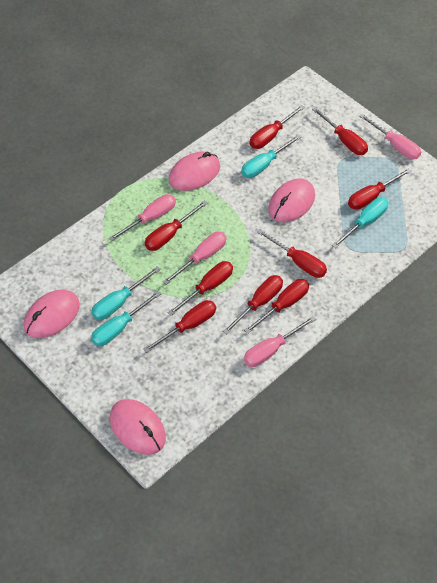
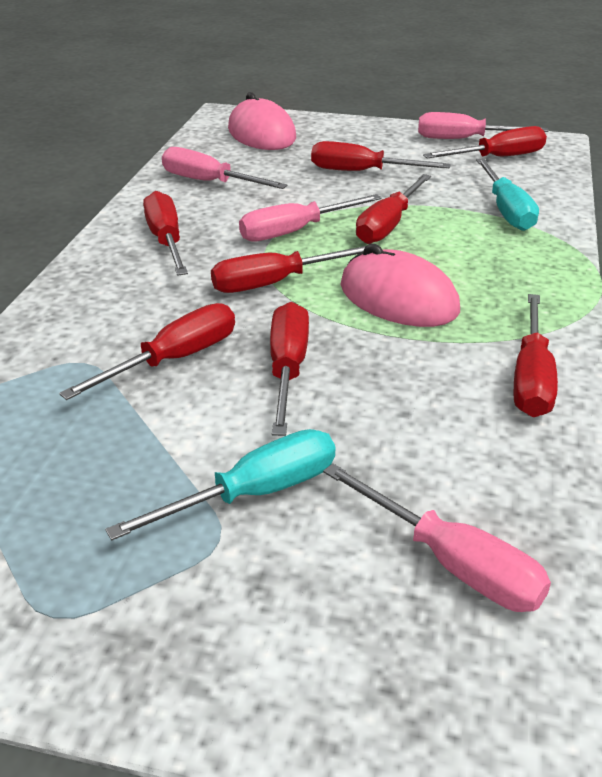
pink mouse: [24,290,80,338] [110,399,166,455] [169,152,220,191] [268,178,315,222] = 4 -> [228,92,296,150] [340,244,460,327] = 2
red screwdriver: [143,300,216,353] [145,200,208,251] [168,261,233,316] [223,275,283,334] [244,279,309,334] [249,105,305,149] [257,229,327,278] [312,107,368,155] [348,168,411,210] = 9 -> [59,303,235,400] [143,191,188,276] [211,246,366,293] [270,302,309,436] [311,141,451,171] [356,174,431,244] [423,126,547,158] [514,294,558,417] = 8
turquoise screwdriver: [91,266,161,320] [91,291,161,346] [241,135,301,178] [332,197,388,248] = 4 -> [105,429,336,541] [476,158,539,231] = 2

